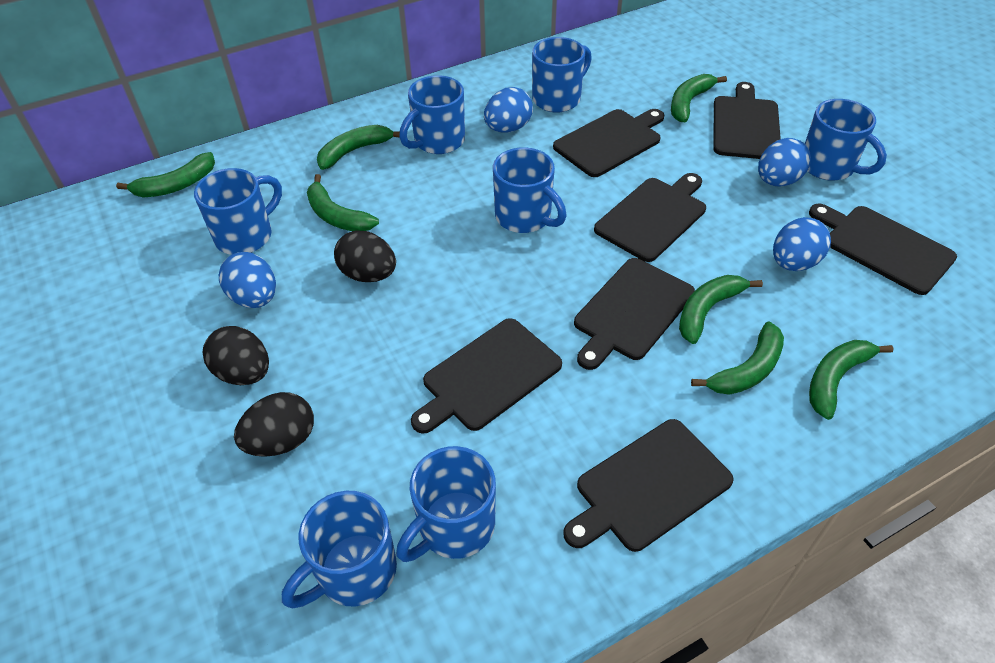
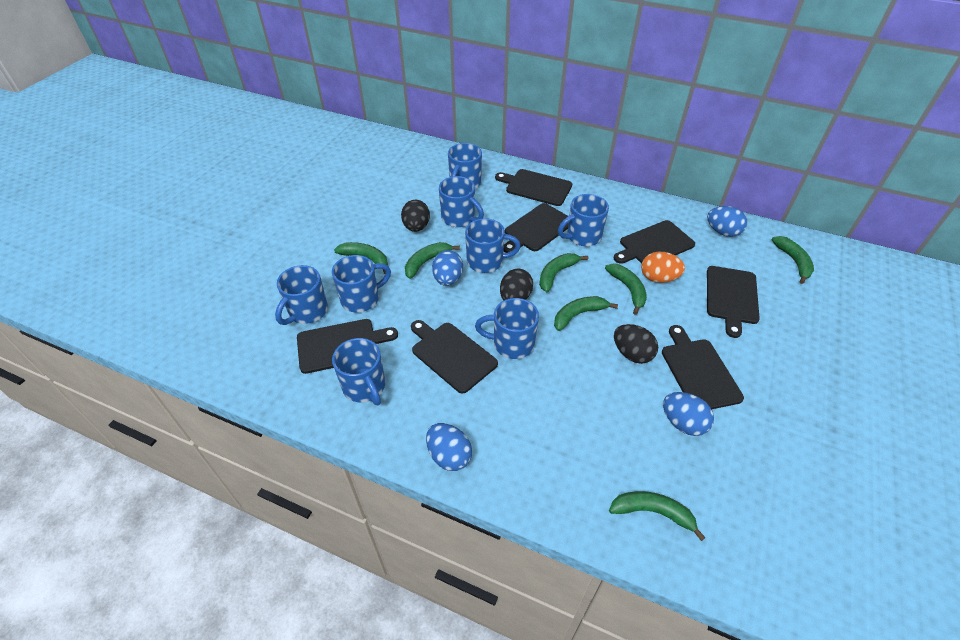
blue mug: [194,168,282,255] [282,491,397,608] [396,446,496,562] [399,75,465,154] [493,147,566,233] [532,37,592,113] [805,99,887,181] = 7 -> [275,265,328,325] [332,255,391,312] [332,338,385,405] [439,176,484,227] [448,143,482,189] [465,218,521,273] [475,298,539,359] [558,194,609,246] = 8
orange egg: none = 0 -> [641,252,685,283] = 1

